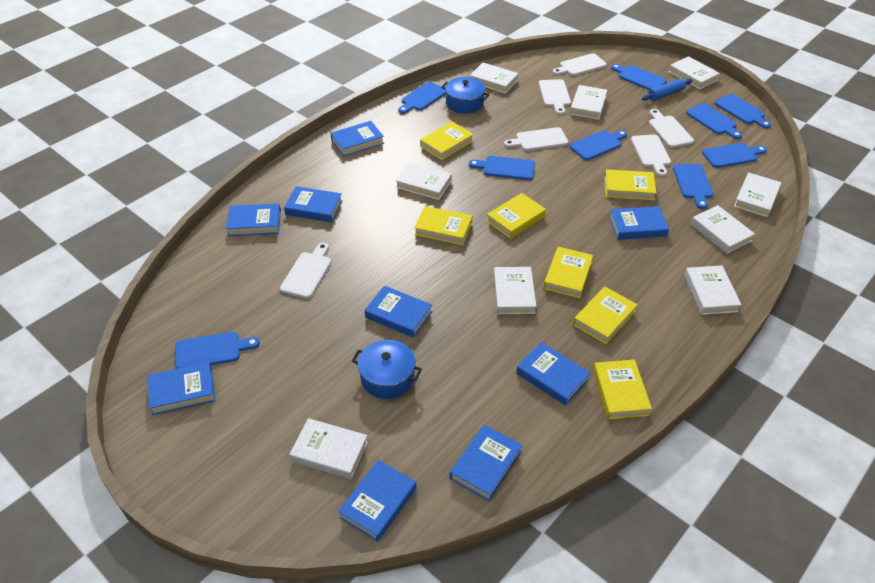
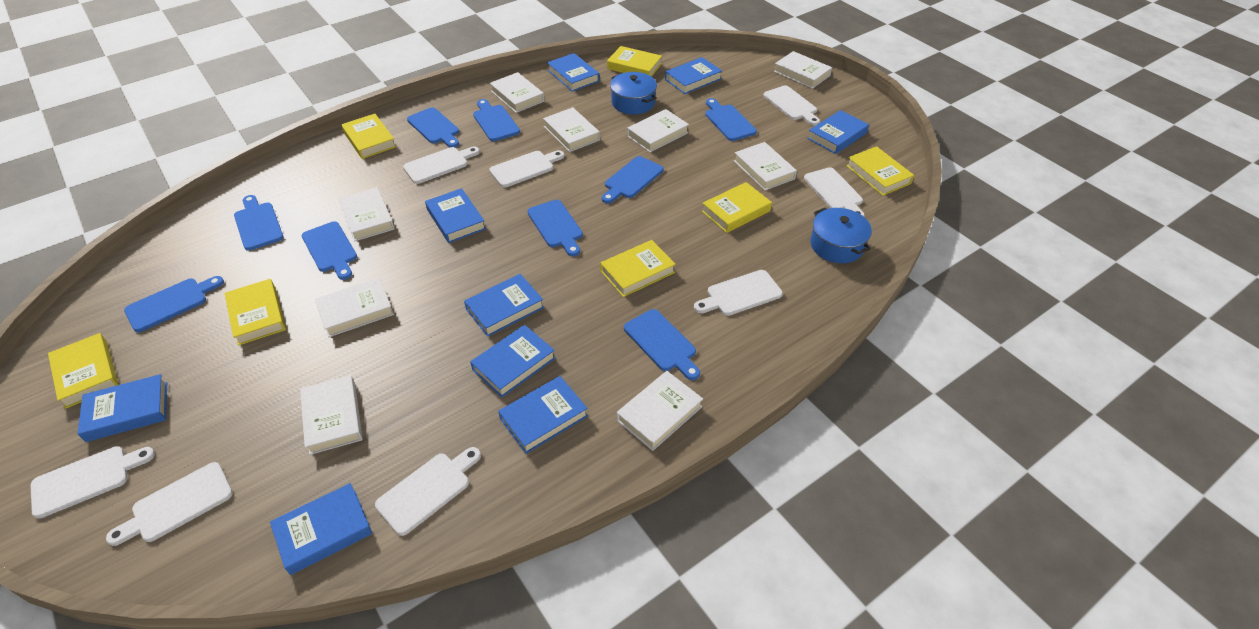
blue rolling pin: [642,78,692,101] = 1 -> none = 0
white cutting board: [280,243,332,299] [504,127,569,151] [539,79,571,115] [552,53,607,76] [631,134,671,176] [649,109,694,148] = 6 -> [30,446,155,519] [106,462,233,546] [375,447,481,536] [403,147,480,184] [489,150,564,187] [694,270,783,316] [763,85,820,126] [804,167,865,216] = 8

